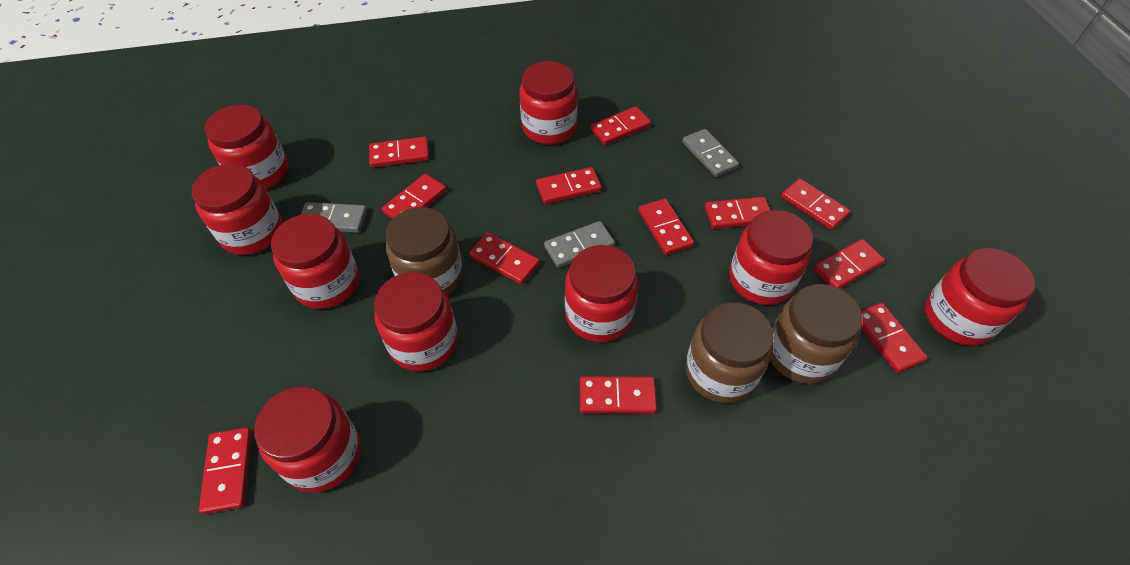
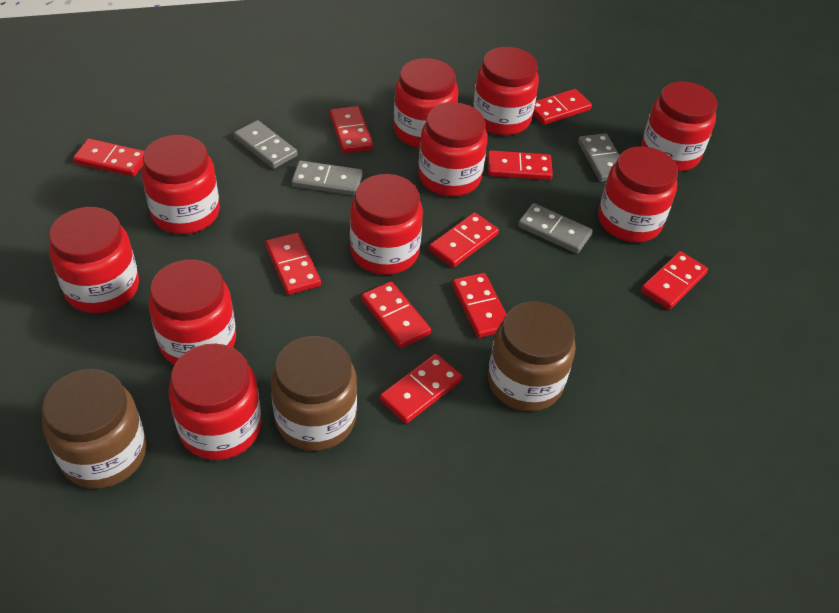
grey domino: [300,202,367,233] [544,221,615,268] [682,129,739,177] = 3 -> [234,120,298,169] [291,161,362,196] [518,203,593,254] [578,133,619,182] = 4
red domino: [199,427,252,514] [369,137,429,167] [382,174,446,219] [469,232,540,285] [536,167,602,204] [580,376,657,414] [590,107,651,145] [639,199,694,255] [705,197,770,229] [781,178,850,230] [813,239,885,289] [860,303,928,373] = 12 -> [73,139,144,177] [265,233,321,295] [330,106,373,153] [361,281,431,348] [380,354,462,424] [429,213,499,267] [452,273,506,338] [488,150,553,180] [533,89,592,125] [641,251,708,309] = 10
red jar: [191,163,282,255] [205,105,288,189] [254,387,361,492] [271,214,359,309] [374,272,458,371] [519,61,578,145] [565,245,638,342] [729,210,813,305] [924,248,1035,346] = 9 -> [49,207,139,313] [142,135,220,234] [149,259,236,365] [169,344,262,460] [350,174,423,275] [394,58,458,148] [418,103,487,197] [473,47,539,135] [598,146,678,242] [641,81,717,171] = 10

